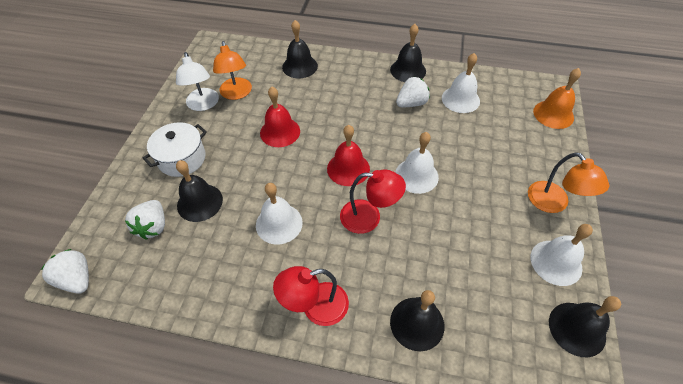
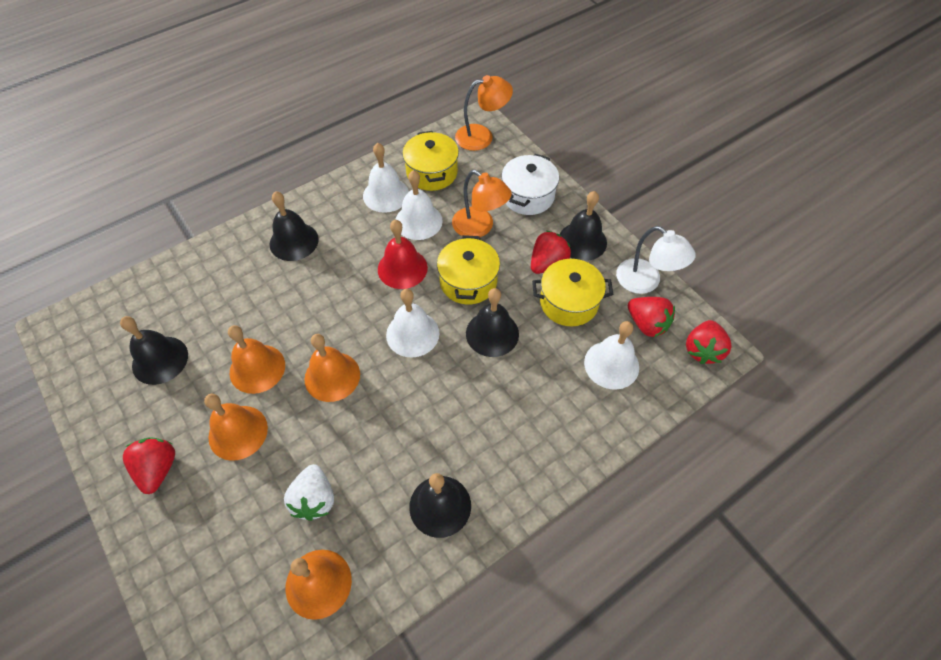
orange bell: [533,68,581,129] = 1 -> [204,394,268,461] [228,325,285,394] [285,550,352,620] [304,334,360,402] = 4
red bell: [260,87,300,147] [327,125,370,186] = 2 -> [378,220,428,289] = 1
red lamp: [273,266,349,326] [340,169,406,234] = 2 -> none = 0
red strawberry: none = 0 -> [123,437,175,494] [531,231,571,274] [628,297,675,337] [686,320,731,364] = 4
white strawberry: [41,249,89,294] [125,200,165,240] [396,77,430,107] = 3 -> [284,464,334,521] = 1
yellow pot: none = 0 -> [403,131,459,191] [437,235,500,304] [532,259,614,326] = 3

